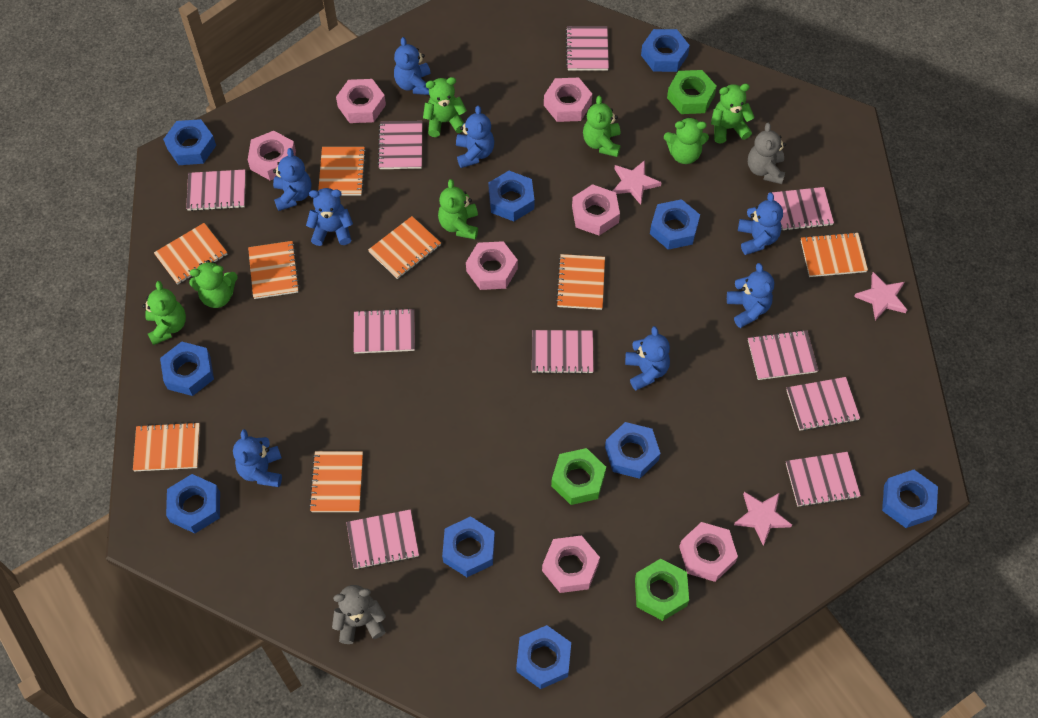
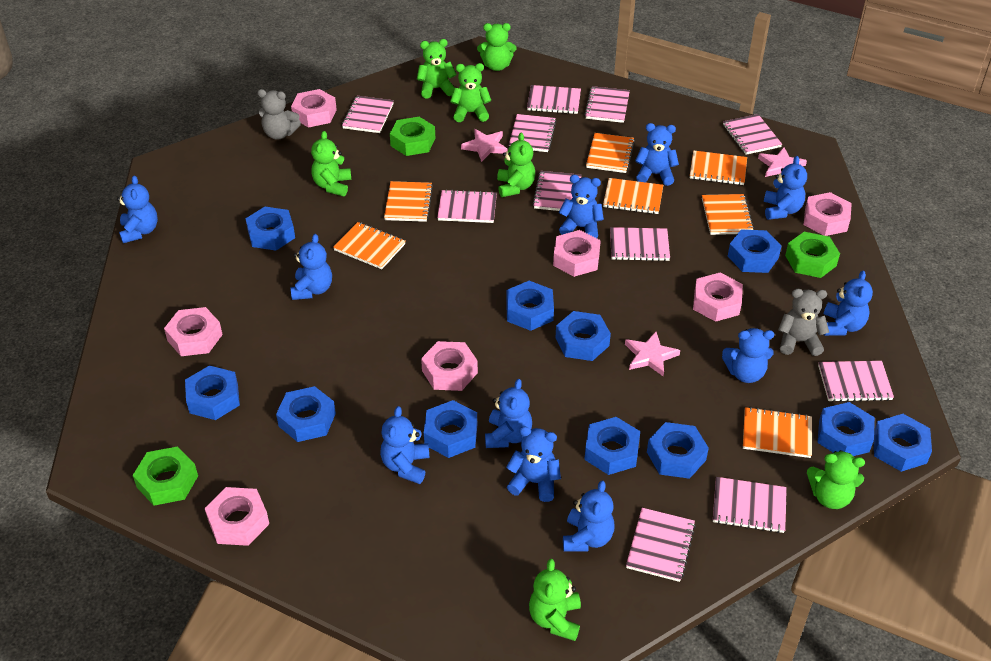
blue nut: [160,342,214,396] [163,119,216,165] [166,474,220,533] [442,516,495,577] [488,171,534,221] [516,625,571,689] [605,422,660,479] [641,29,690,72] [650,199,700,250] [882,470,938,528] = 10 -> [185,365,240,420] [245,207,295,251] [276,386,336,442] [424,400,477,458] [506,281,554,331] [556,311,611,361] [584,417,640,475] [647,422,709,479] [728,230,781,273] [817,402,875,456] [873,414,932,472] = 11
blue teddy bear: [233,429,282,487] [273,148,311,211] [306,188,353,246] [394,37,431,95] [456,105,494,168] [625,326,670,391] [727,263,774,328] [738,192,783,255] = 8 -> [117,175,158,243] [291,234,332,300] [380,406,429,484] [485,379,532,448] [506,426,561,502] [559,175,604,238] [563,481,615,552] [635,123,679,186] [722,328,774,383] [764,156,807,220] [824,270,873,336] = 11
orange notebook: [133,422,200,471] [154,223,227,285] [248,241,300,299] [309,451,363,512] [318,147,366,196] [368,216,441,279] [556,254,605,310] [801,232,868,277] = 8 -> [333,222,406,269] [384,181,433,222] [586,133,635,173] [603,178,663,214] [690,150,747,185] [702,194,754,235] [743,407,812,458] = 7
pink notebook: [186,170,246,211] [346,509,419,569] [354,308,415,354] [377,121,422,169] [532,330,594,374] [565,26,609,71] [748,330,818,380] [772,187,834,231] [786,377,860,431] [786,452,861,507] = 10 -> [342,96,394,133] [437,189,497,223] [509,114,556,152] [527,85,581,114] [532,171,581,211] [584,86,630,123] [610,227,670,261] [626,508,696,582] [713,477,787,533] [723,114,782,155] [818,361,894,402] = 11

